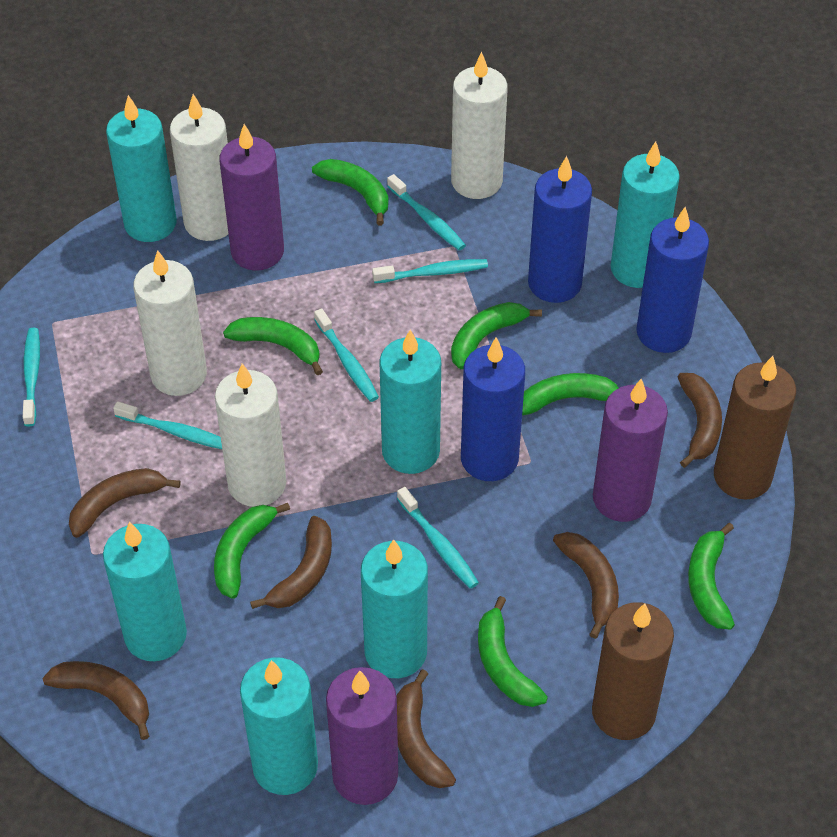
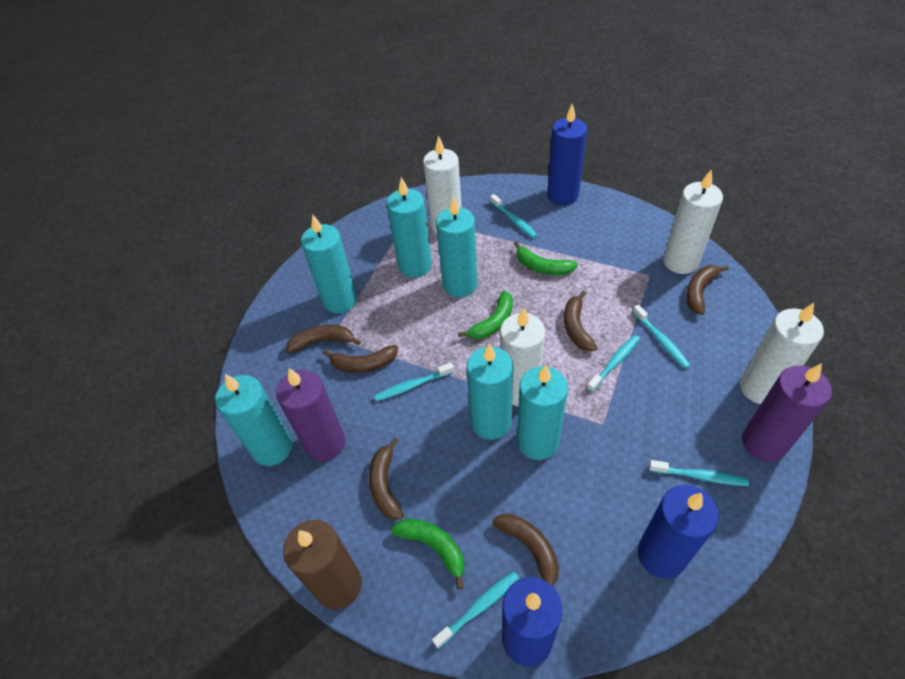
brown candle: [592,602,674,740] [714,356,796,499] = 2 -> [283,520,362,610] = 1
green banana: [214,503,290,599] [223,317,323,375] [312,159,388,226] [451,302,542,369] [478,596,548,707] [522,373,618,415] [688,523,735,630] = 7 -> [391,519,465,589] [458,291,513,339] [514,241,578,275] = 3
purple candle: [219,124,284,271] [326,667,398,805] [593,379,668,522] = 3 -> [276,368,345,461] [742,363,832,462] = 2

